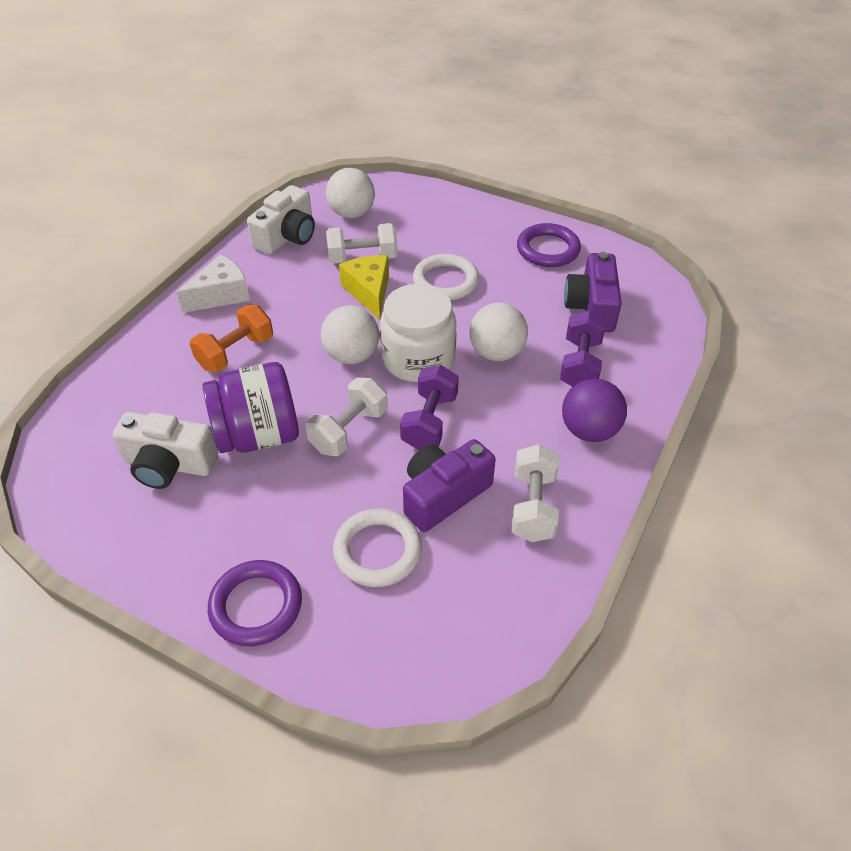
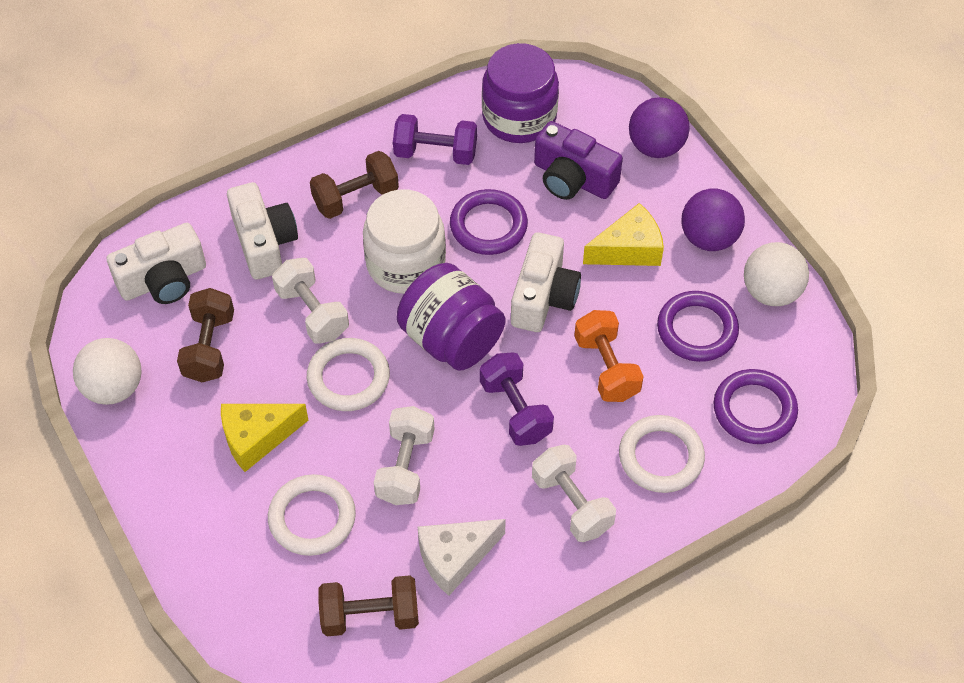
brown dumbbell: none = 0 -> [177,288,234,382] [310,151,399,219] [318,575,419,636] = 3
purple ball: [562,378,627,442] = 1 -> [629,97,690,158] [681,188,745,251] = 2
purple camera: [403,439,496,532] [564,252,622,332] = 2 -> [534,121,623,200] = 1
purple jar: [202,362,299,453] = 1 -> [397,263,506,371] [482,43,559,143] = 2
purple ring: [208,560,302,646] [517,223,581,267] = 2 -> [450,189,528,255] [657,291,739,362] [714,369,798,444] = 3
white ball: [321,305,379,364] [326,168,375,218] [469,303,528,361] = 3 -> [73,338,142,405] [744,242,809,306] = 2
white camera: [113,412,218,489] [247,185,315,255] = 2 -> [106,223,206,304] [227,182,298,280] [511,232,581,332] = 3
white ring: [333,508,422,587] [413,254,479,300] = 2 -> [268,474,356,556] [307,338,390,411] [619,415,705,493] = 3
yellow cheese: [339,255,389,319] = 1 -> [221,404,308,472] [583,203,664,266] = 2

